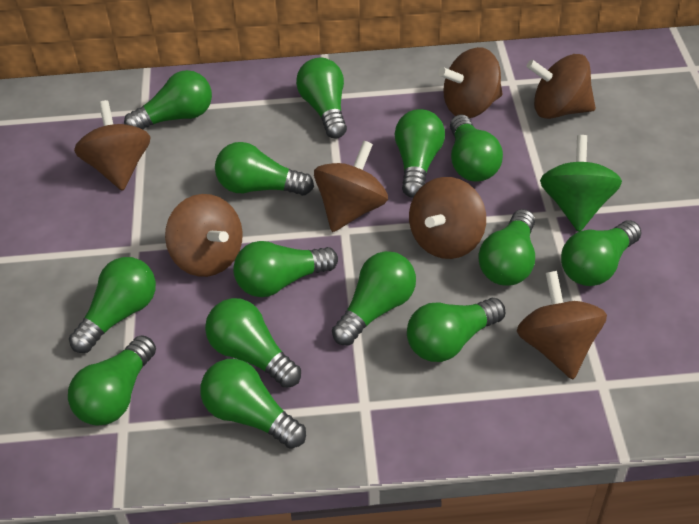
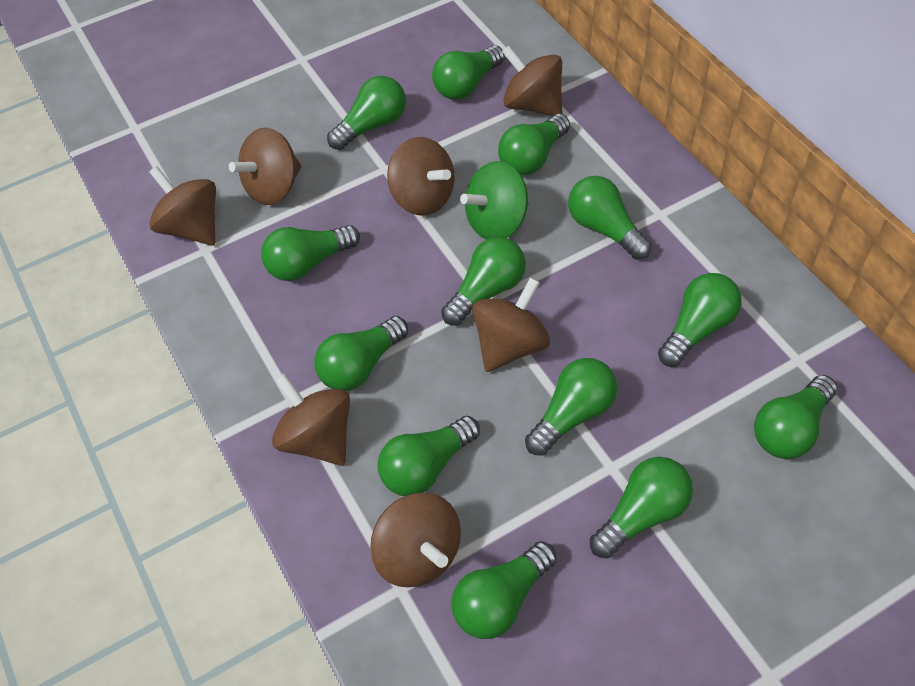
green light bulb: [68,335,156,426] [69,257,156,353] [124,70,212,130] [200,359,306,449] [205,298,301,388] [215,142,314,196] [233,241,338,297] [296,58,347,138] [332,251,416,345] [395,109,445,198] [407,298,505,362] [450,115,503,182] [479,209,535,286] [561,220,642,286] = 14 -> [261,225,360,281] [314,316,408,391] [327,76,406,150] [378,416,480,496] [432,45,505,100] [441,237,526,326] [451,541,557,639] [498,114,570,175] [525,358,617,456] [568,176,652,260] [590,457,693,559] [658,273,742,367] [754,375,837,459] = 13

